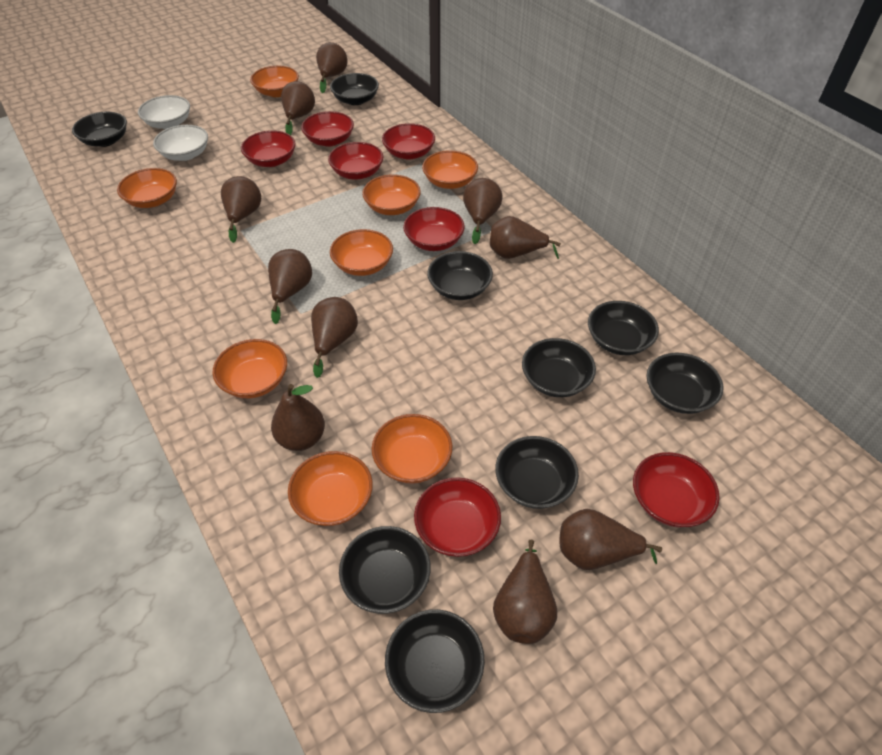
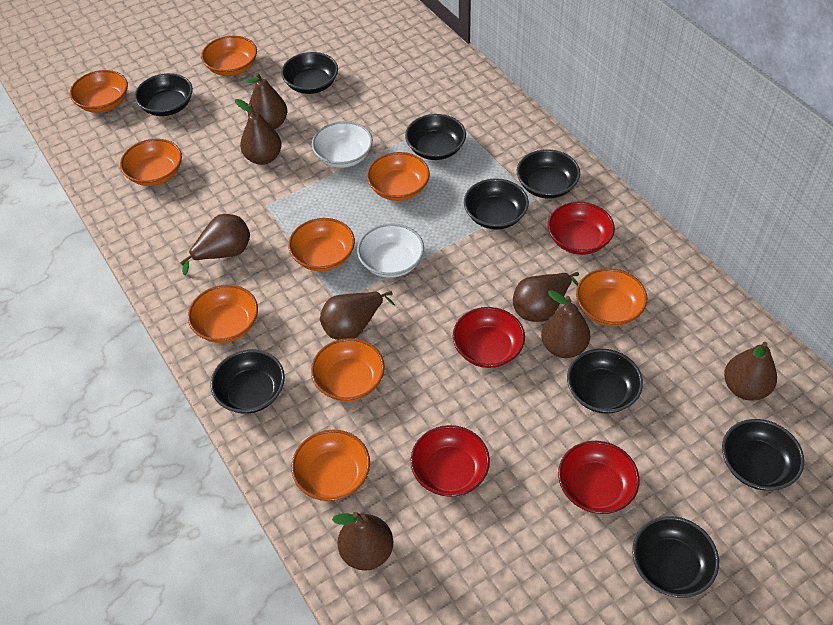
brown pear: [221,176,261,243] [268,249,312,324] [271,384,325,451] [281,81,315,135] [311,297,358,378] [316,42,347,93] [463,178,503,244] [490,216,561,259] [493,539,557,644] [560,509,662,570] = 10 -> [180,214,250,275] [235,99,282,165] [244,73,287,129] [320,291,395,340] [332,512,393,571] [513,272,579,322] [541,290,590,358] [724,342,777,401] = 8
orange bowl: [117,168,177,208] [212,339,287,398] [250,66,299,97] [288,451,373,526] [330,229,393,276] [362,175,421,215] [371,414,452,484] [422,150,478,189] = 8 -> [70,70,128,113] [120,139,182,186] [188,285,258,343] [201,36,257,76] [288,218,355,271] [291,430,370,501] [311,338,385,401] [367,152,430,201] [576,268,647,326] = 9
red bowl: [241,130,296,167] [301,111,354,147] [328,142,384,179] [382,123,435,160] [403,207,465,251] [414,477,501,557] [633,452,720,527] = 7 -> [411,425,490,497] [453,307,525,368] [548,202,615,255] [558,441,640,514] = 4

